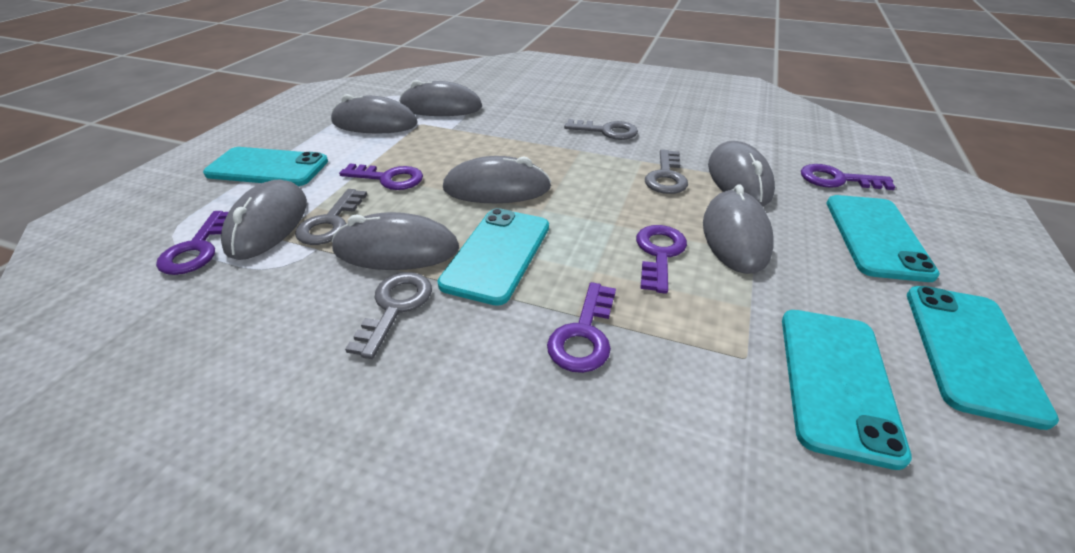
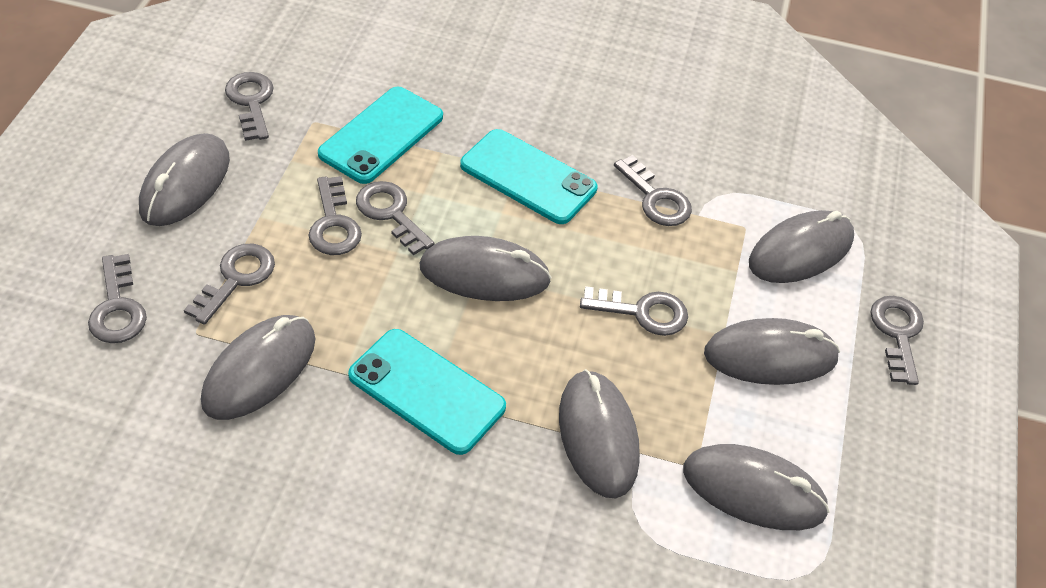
grey key: [295,189,367,245] [345,272,432,359] [564,119,638,140] [645,149,688,194] = 4 -> [88,254,147,343] [184,244,275,325] [225,72,274,141] [309,176,362,255] [356,181,434,255] [580,286,688,336] [614,155,692,226] [870,296,924,385] = 8
purple key: [156,211,228,275] [339,164,423,190] [547,282,616,373] [636,225,687,294] [801,164,895,190] = 5 -> none = 0
turquoise phone: [203,147,328,186] [437,208,549,306] [782,310,912,470] [827,195,940,282] [907,286,1059,430] = 5 -> [318,87,443,184] [348,329,506,455] [460,129,598,224] = 3

